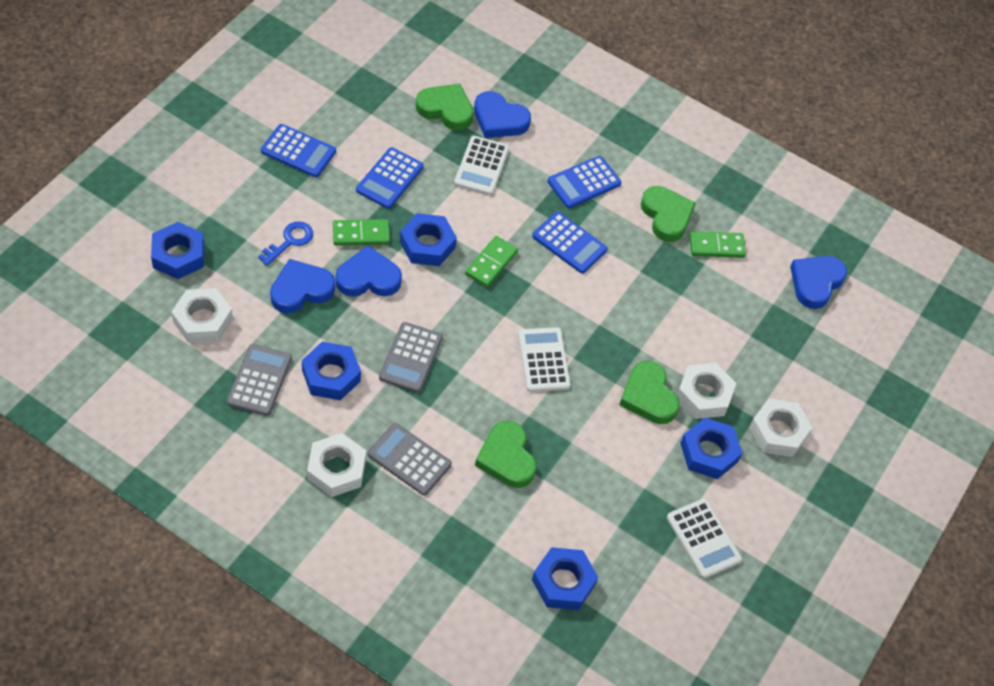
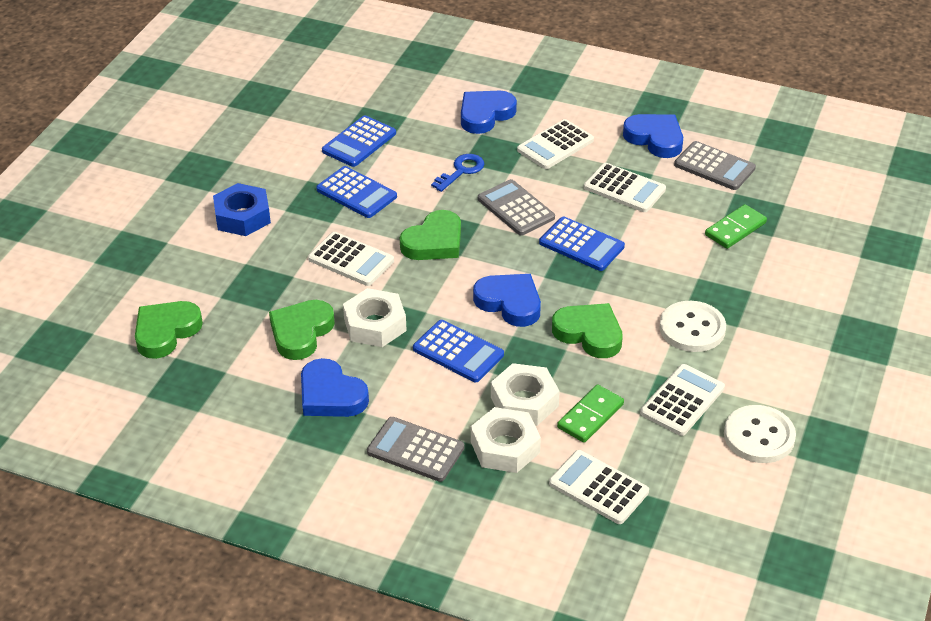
blue nut: [151,222,204,279] [302,341,361,401] [400,213,457,266] [532,547,598,610] [680,418,742,479] = 5 -> [213,183,271,236] = 1
green domino: [333,219,390,246] [465,236,518,287] [689,231,746,258] = 3 -> [557,385,624,443] [705,204,767,249] = 2
white button: none = 0 -> [660,301,726,352] [724,405,796,463] = 2
white calculator: [454,136,509,195] [518,327,571,392] [667,499,742,579] = 3 -> [308,232,394,286] [517,119,594,169] [549,450,649,524] [584,163,666,212] [640,364,725,436] = 5
white nut: [171,288,233,343] [307,433,366,497] [677,363,736,419] [749,399,813,457] = 4 -> [343,288,407,347] [471,407,541,473] [491,363,560,426] = 3

